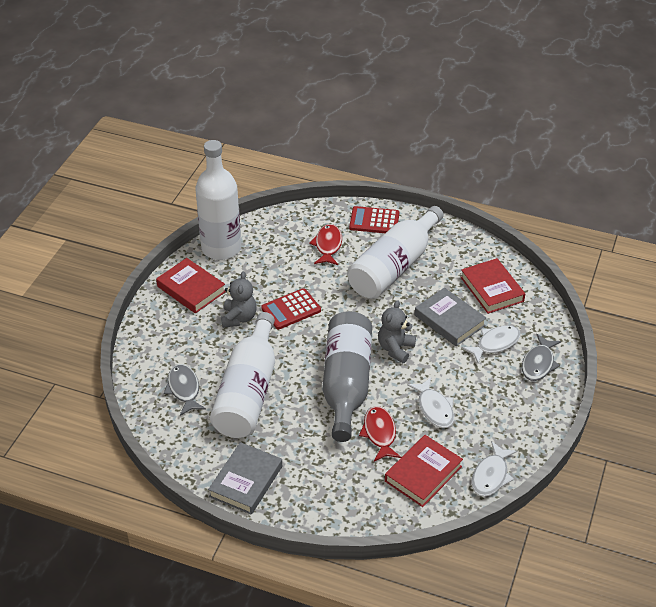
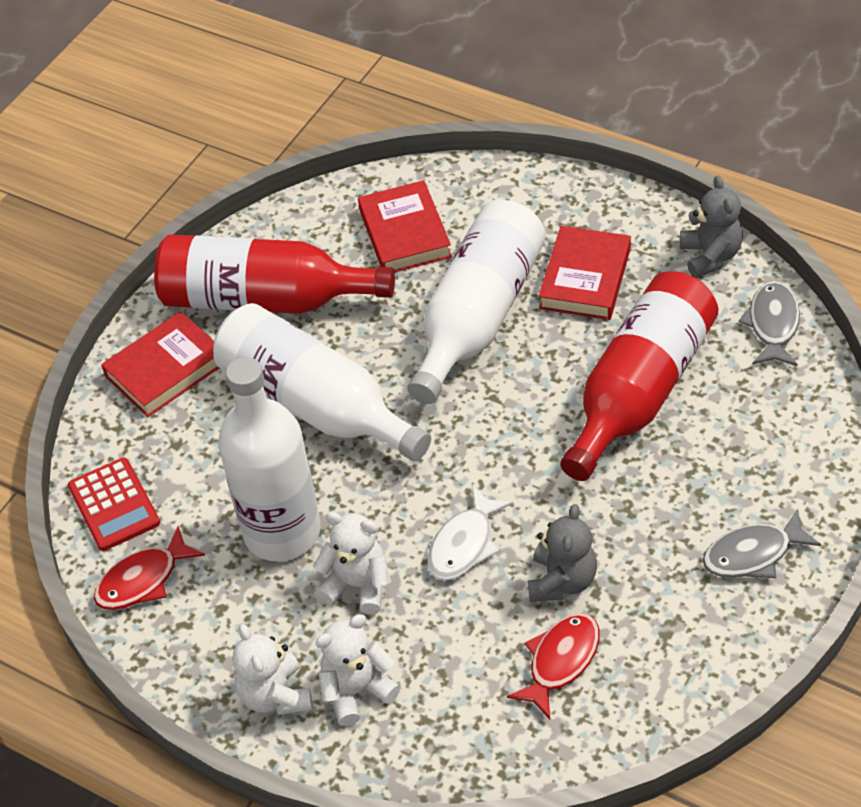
grey book: [208,442,282,515] [415,288,486,346] = 2 -> none = 0
grey bottle: [322,311,372,442] = 1 -> none = 0
red bottle: none = 0 -> [154,234,395,314] [560,271,718,481] = 2
red calculator: [261,288,321,329] [349,206,399,233] = 2 -> [68,458,160,551] = 1
white fish: [407,377,454,428] [462,325,520,363] [471,441,517,497] = 3 -> [428,485,513,580] = 1
white teddy bear: none = 0 -> [233,624,312,715] [313,512,389,614] [315,614,400,726] = 3

